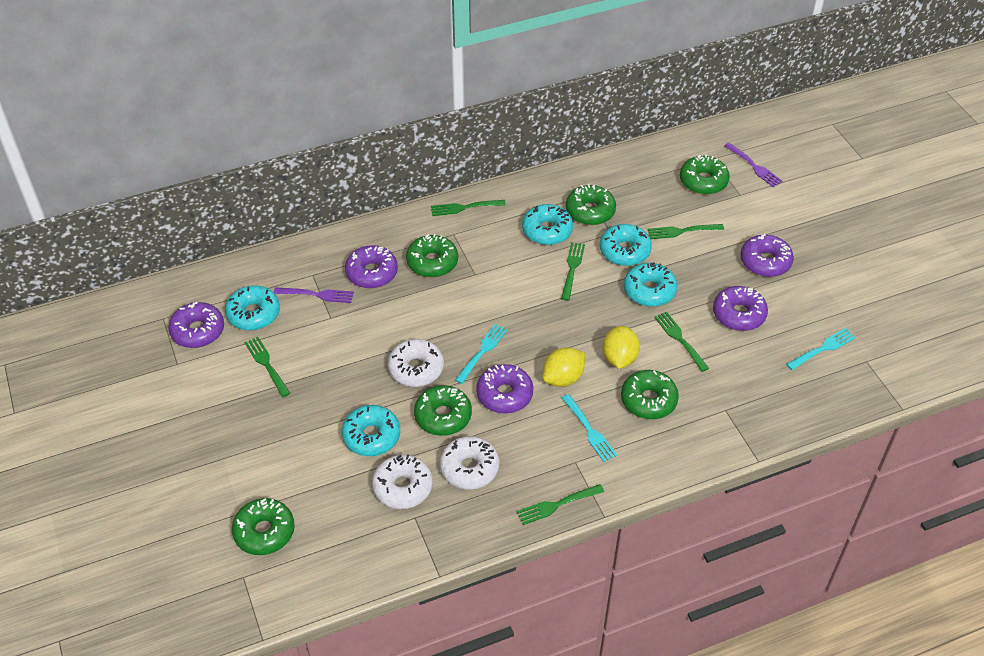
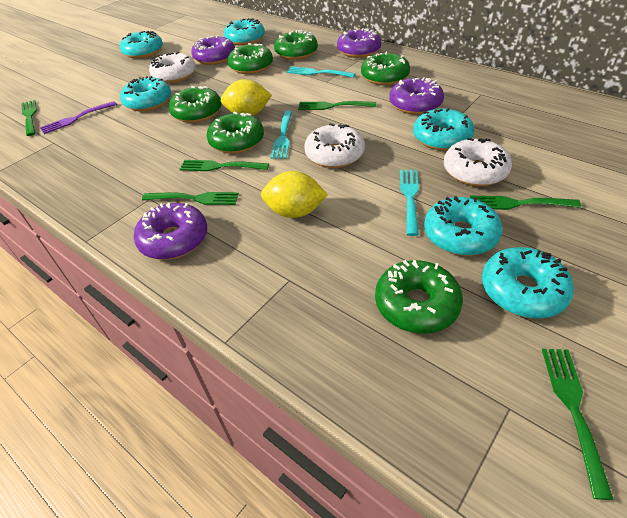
purple donut: [168,302,224,348] [345,245,398,288] [476,364,533,413] [713,286,768,331] [740,234,794,277] = 5 -> [134,202,207,260] [191,35,235,65] [337,28,381,58] [389,77,444,115] = 4
purple fork: [274,287,354,303] [724,143,783,187] = 2 -> [40,101,117,134] = 1
turquoise donut: [225,285,280,331] [342,405,400,456] [522,204,573,245] [600,224,652,266] [624,262,677,307] = 5 -> [120,31,163,59] [120,76,171,111] [224,18,265,45] [413,108,474,151] [424,196,502,256] [482,247,574,318] = 6

